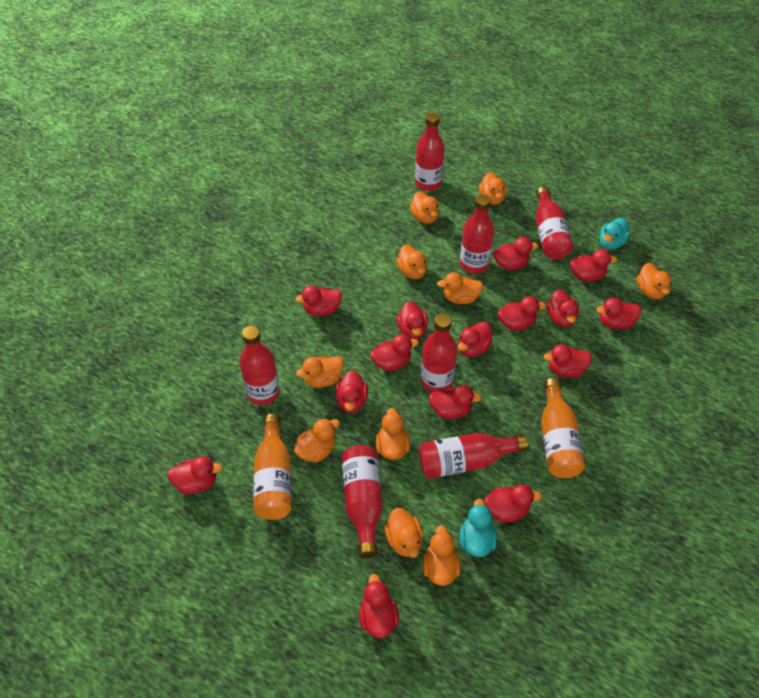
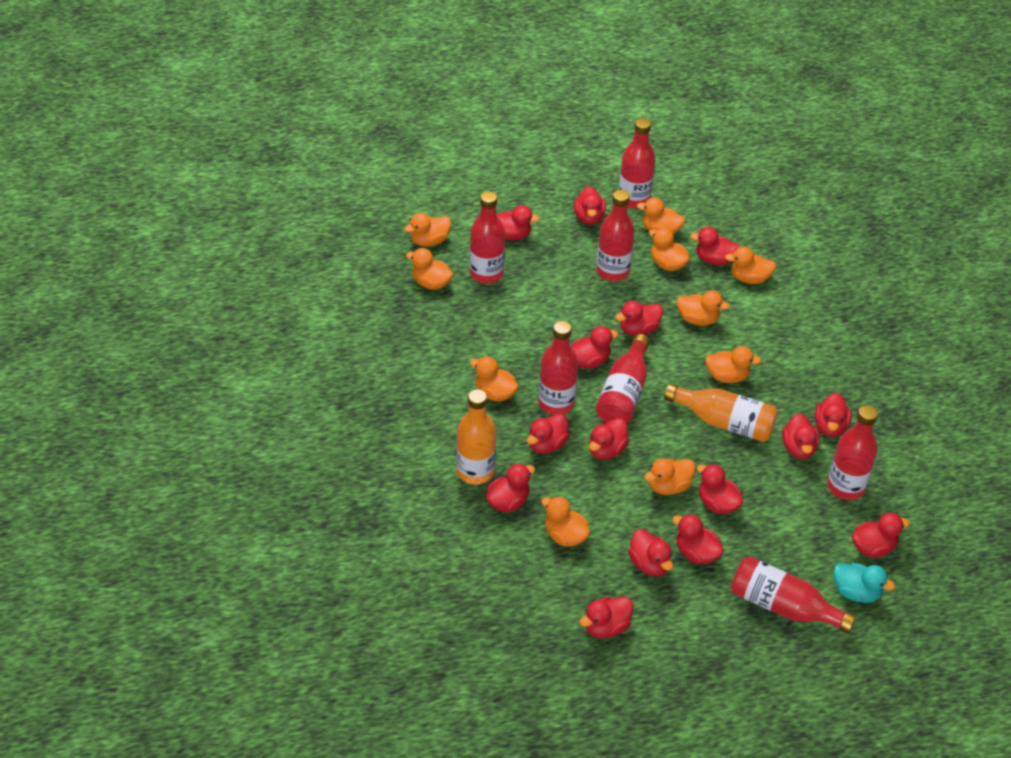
turquoise duck: [460,499,497,557] [600,218,630,249] = 2 -> [834,563,895,603] = 1

